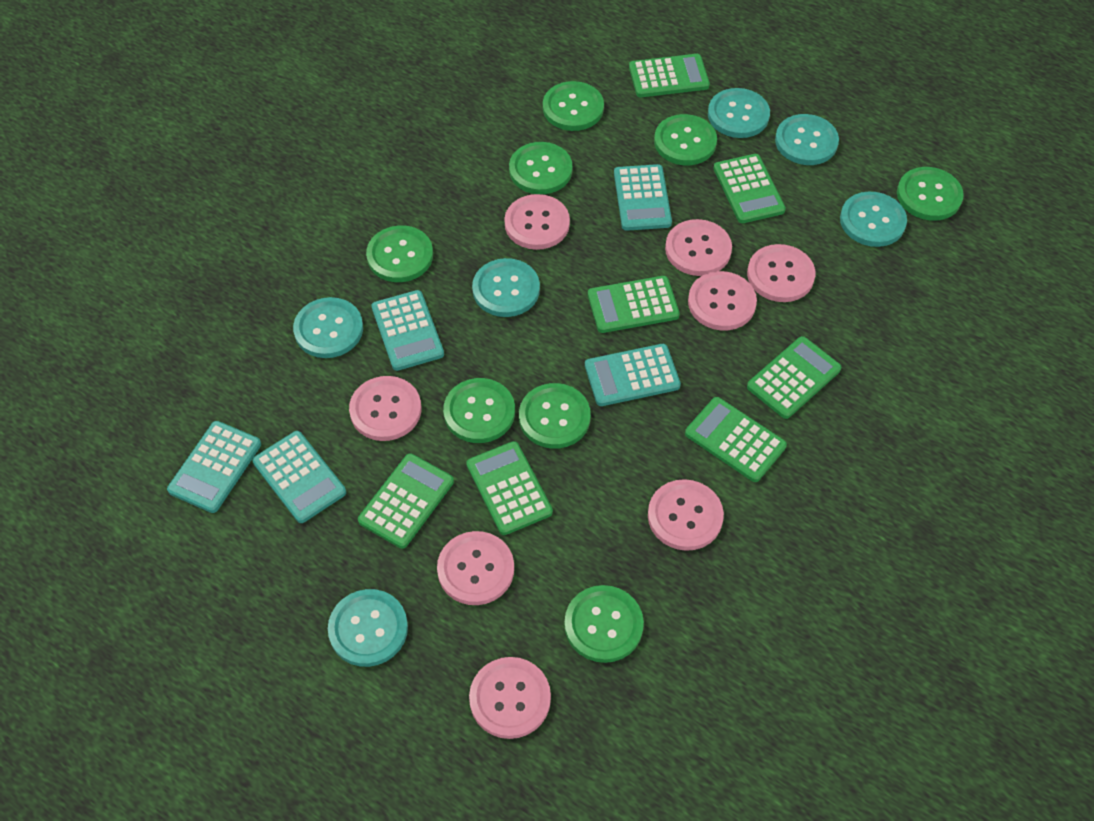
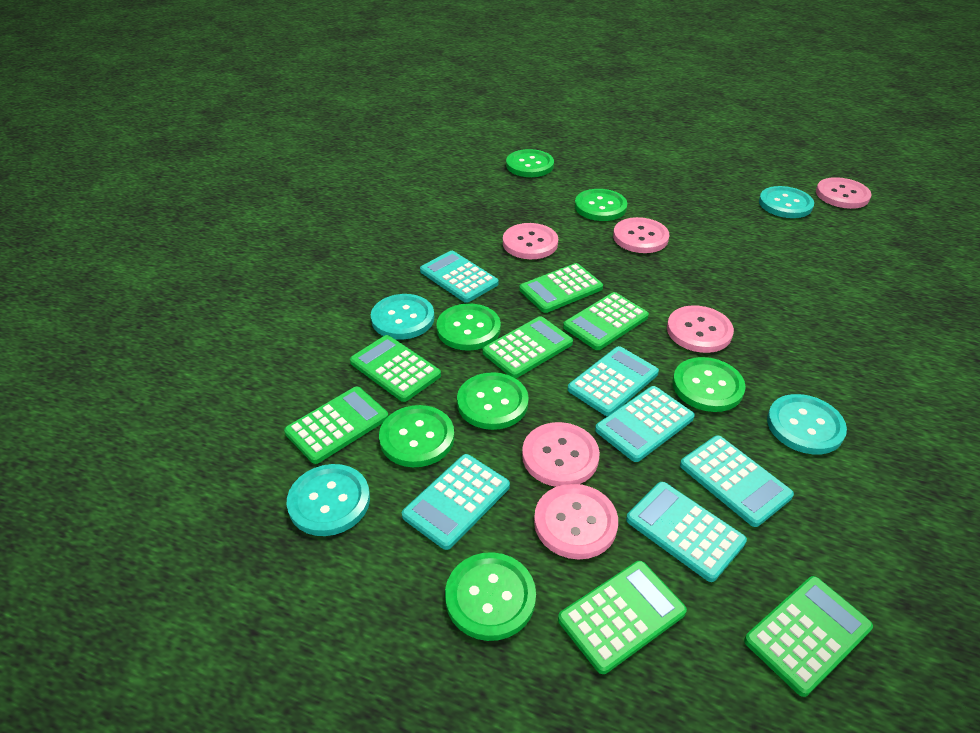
green button: [366,225,433,282] [443,378,515,443] [509,142,572,194] [519,383,591,449] [543,81,604,131] [564,585,644,663] [654,114,717,165] [897,167,964,221] = 8 -> [379,405,454,467] [436,303,501,351] [445,552,536,641] [457,372,529,430] [506,149,554,177] [575,189,627,221] [673,357,746,412] = 7
pink button: [349,376,421,441] [437,531,514,605] [469,657,551,739] [504,194,570,250] [648,479,724,551] [665,219,732,276] [688,271,757,331] [747,244,815,302] = 8 -> [503,223,558,259] [522,422,600,487] [534,484,618,559] [613,217,670,253] [667,305,734,353] [816,177,871,209] = 6
turquoise button: [293,297,363,358] [328,589,408,667] [472,258,540,317] [708,88,770,138] [775,114,839,165] [840,192,907,247] = 6 -> [287,464,370,536] [371,294,434,339] [759,186,814,218] [767,394,847,454] = 4
turquoise calculator: [167,421,261,513] [252,431,346,523] [371,290,444,371] [585,344,681,406] [614,164,672,231] = 5 -> [402,454,510,550] [420,251,499,303] [568,346,659,416] [595,386,695,462] [626,482,747,582] [680,435,794,527] = 6

